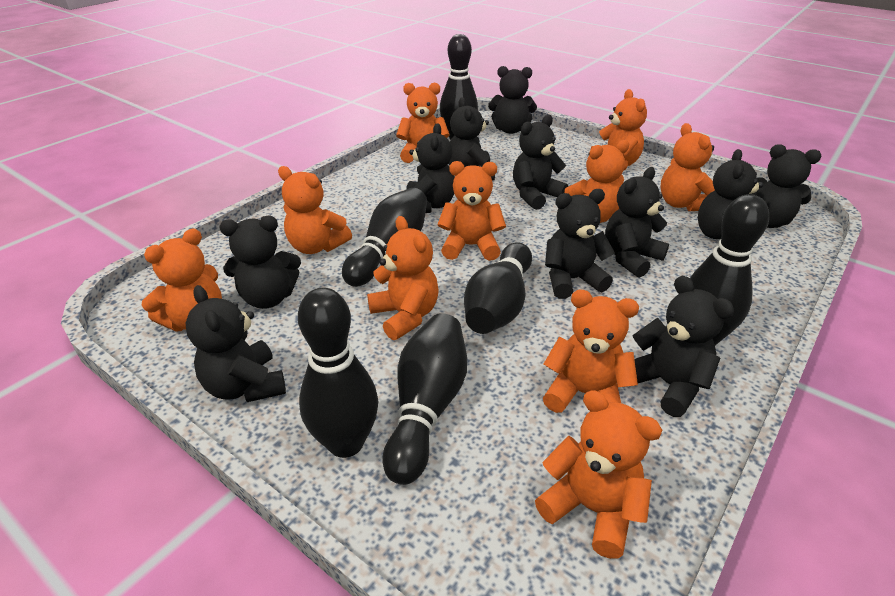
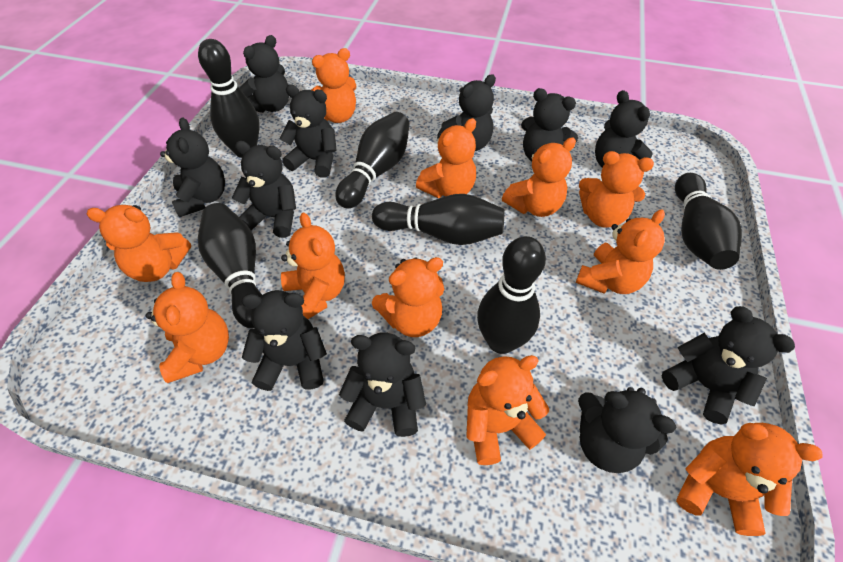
orange teddy bear: [142,228,222,331] [278,166,352,254] [367,216,439,340] [396,83,450,163] [437,161,506,261] [535,390,662,559] [543,290,639,413] [564,140,629,223] [591,89,647,171] [660,123,715,211] = 10 -> [87,205,191,282] [146,272,229,383] [281,212,345,319] [311,48,356,123] [372,257,445,337] [416,118,476,198] [466,355,549,465] [502,137,576,217] [576,209,665,294] [579,151,654,228] [676,423,823,536] = 11

